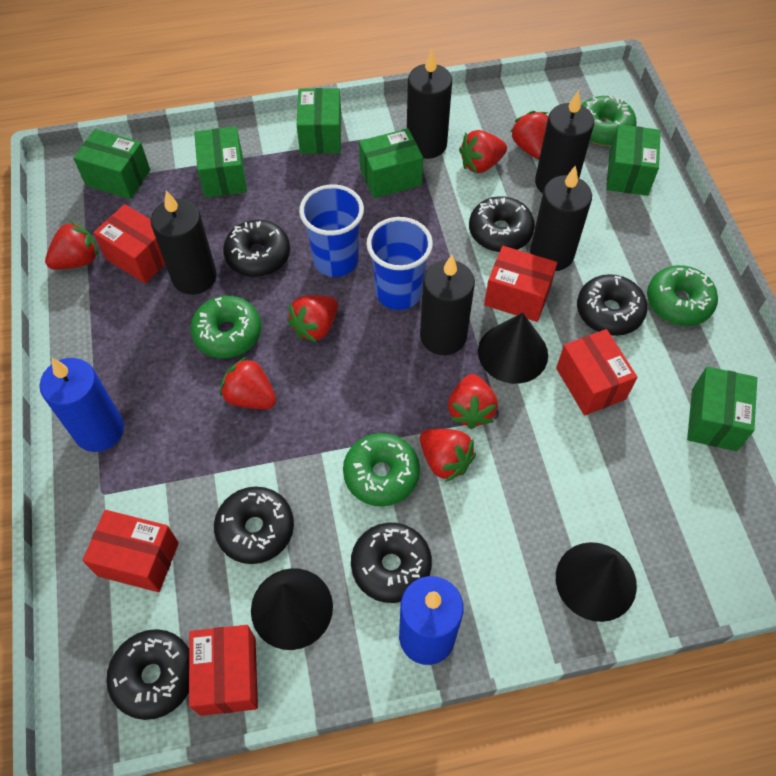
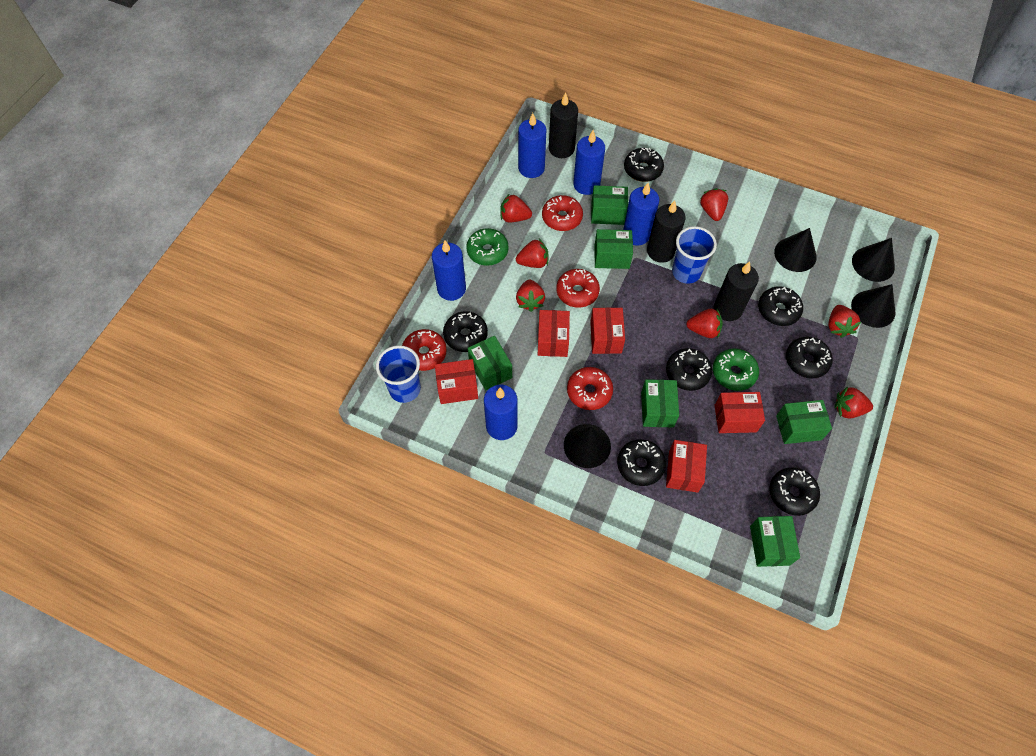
black candle: [150,190,217,295] [407,49,452,159] [420,255,475,355] [530,165,592,271] [535,90,594,194] = 5 -> [549,92,578,158] [647,200,686,263] [714,262,759,321] = 3
black cone: [251,568,333,650] [478,312,548,384] [556,542,637,622] = 3 -> [564,424,611,468] [774,228,817,272] [851,284,895,328] [852,238,895,282] = 4
black donut: [106,629,189,720] [214,487,294,564] [223,220,290,277] [351,523,432,603] [469,196,535,252] [577,274,648,336] = 6 -> [443,311,488,352] [617,439,666,486] [624,148,664,182] [666,348,712,391] [758,286,803,326] [769,467,820,516] [786,337,833,379] = 7
blue candle: [40,358,124,452] [399,576,464,665] = 2 -> [432,240,466,301] [484,385,518,440] [518,113,547,178] [573,130,605,195] [623,183,659,246] = 5
green donut: [190,296,261,358] [343,433,420,506] [582,95,637,146] [647,265,718,326] = 4 -> [466,228,508,266] [713,348,759,391] = 2
red donut: none = 0 -> [402,329,447,371] [542,195,583,231] [556,269,600,308] [567,367,613,410] = 4

